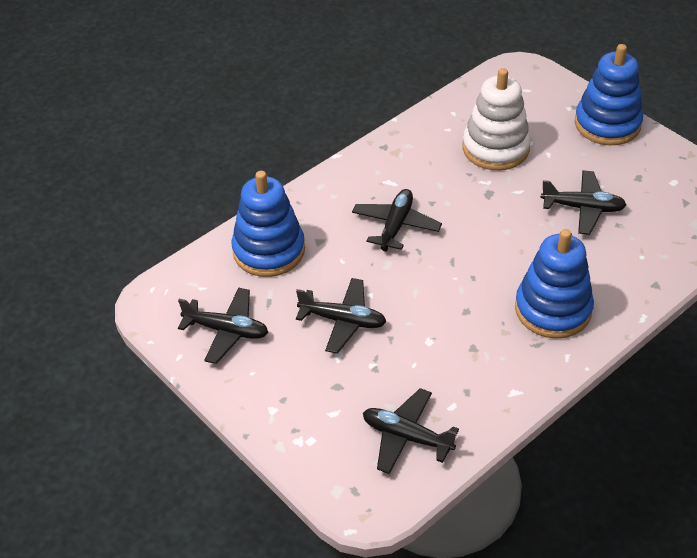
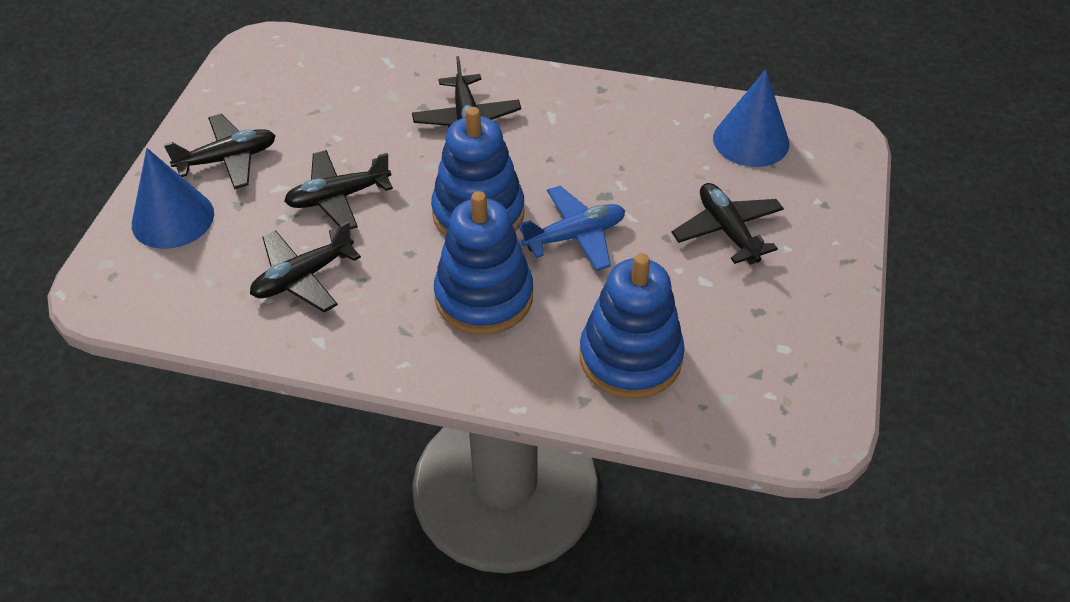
blue cone: none = 0 -> [132,148,214,249] [713,69,789,167] = 2
blue plane: none = 0 -> [517,186,625,271] = 1
white stacking toy: [463,68,531,170] = 1 -> none = 0

